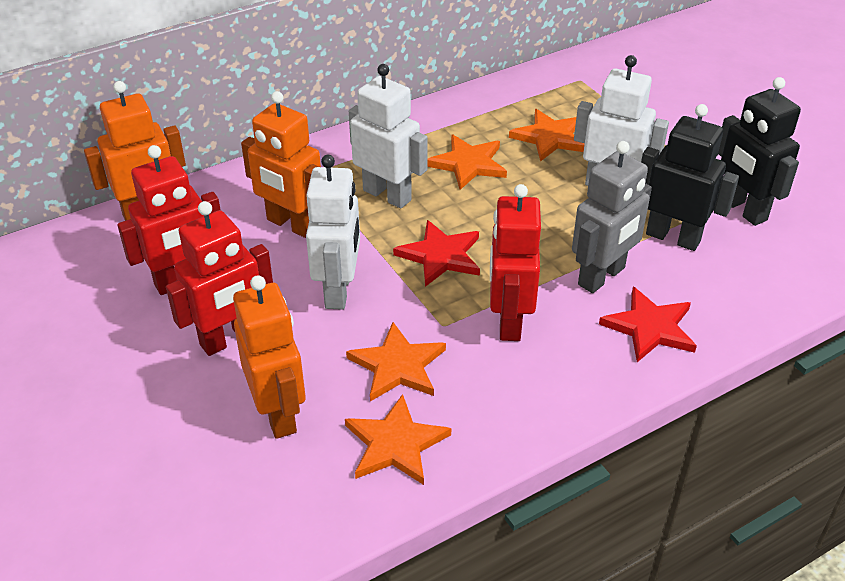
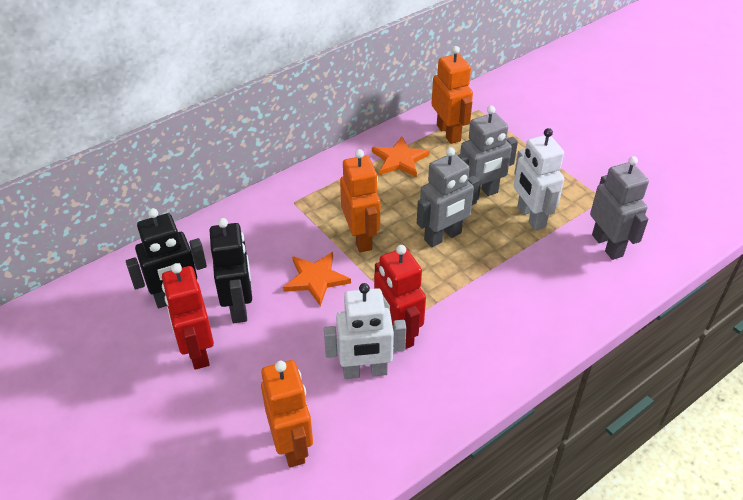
grey robot: [572,141,652,293] = 1 -> [417,147,479,247] [457,106,518,200] [590,156,649,260] = 3
orange star: [345,394,451,485] [346,322,446,401] [427,134,507,190] [509,109,585,162] = 4 -> [283,252,351,306] [372,137,430,177] = 2
red robot: [117,145,220,295] [166,201,273,356] [490,184,541,341] = 3 -> [162,263,214,370] [374,245,426,349] = 2
red star: [393,220,480,287] [599,287,697,362] = 2 -> none = 0
white robot: [306,155,360,310] [349,64,428,209] [574,55,669,186] = 3 -> [324,283,406,379] [514,128,564,230] = 2

